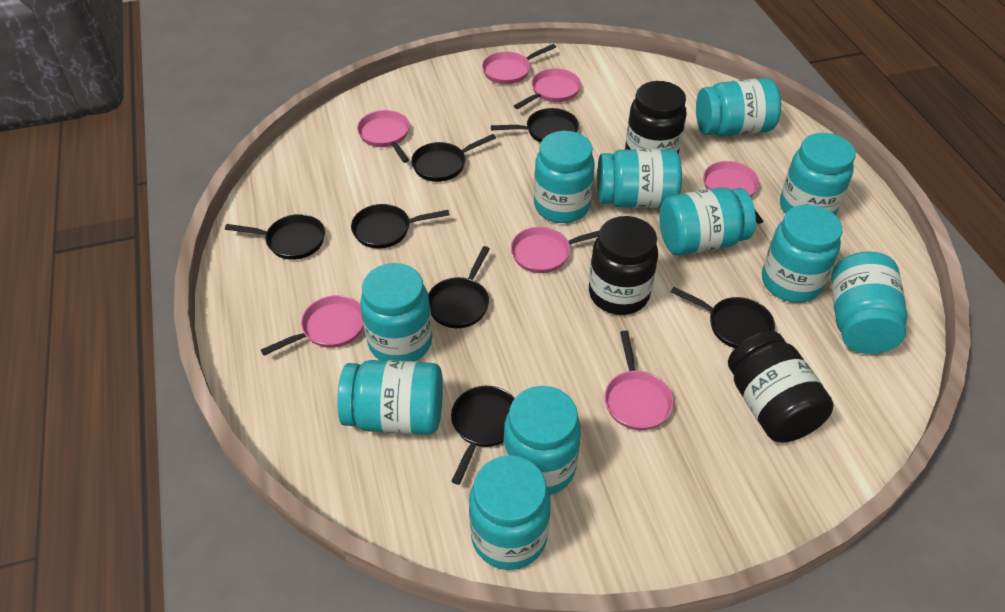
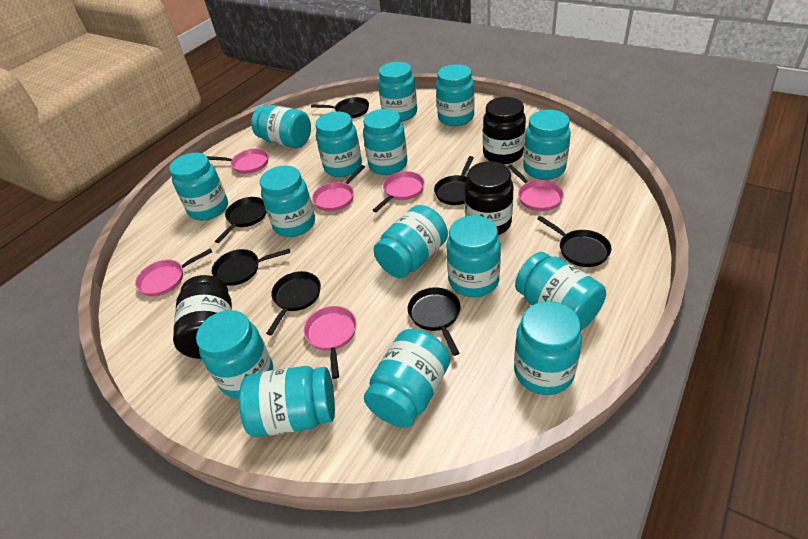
pink pan: [261,295,364,356] [357,110,409,163] [482,44,556,84] [511,227,599,273] [514,68,581,109] [604,330,674,430] [703,161,764,224] = 7 -> [135,248,212,296] [207,148,268,174] [304,306,357,379] [312,165,365,211] [373,171,425,212] [508,164,564,211] = 6
turquoise jar: [337,360,443,435] [360,263,433,361] [469,455,551,570] [504,386,581,495] [534,131,595,223] [597,149,682,208] [659,187,756,256] [696,78,781,136] [762,205,842,303] [780,133,856,215] [831,252,907,354] = 11 -> [169,153,228,220] [196,310,273,398] [239,366,335,437] [251,105,311,148] [260,165,315,237] [315,112,362,177] [363,109,407,175] [364,329,450,428] [373,205,448,278] [378,62,417,122] [436,64,474,126] [446,215,501,297] [514,301,582,395] [515,252,606,331] [523,110,571,180] = 15

